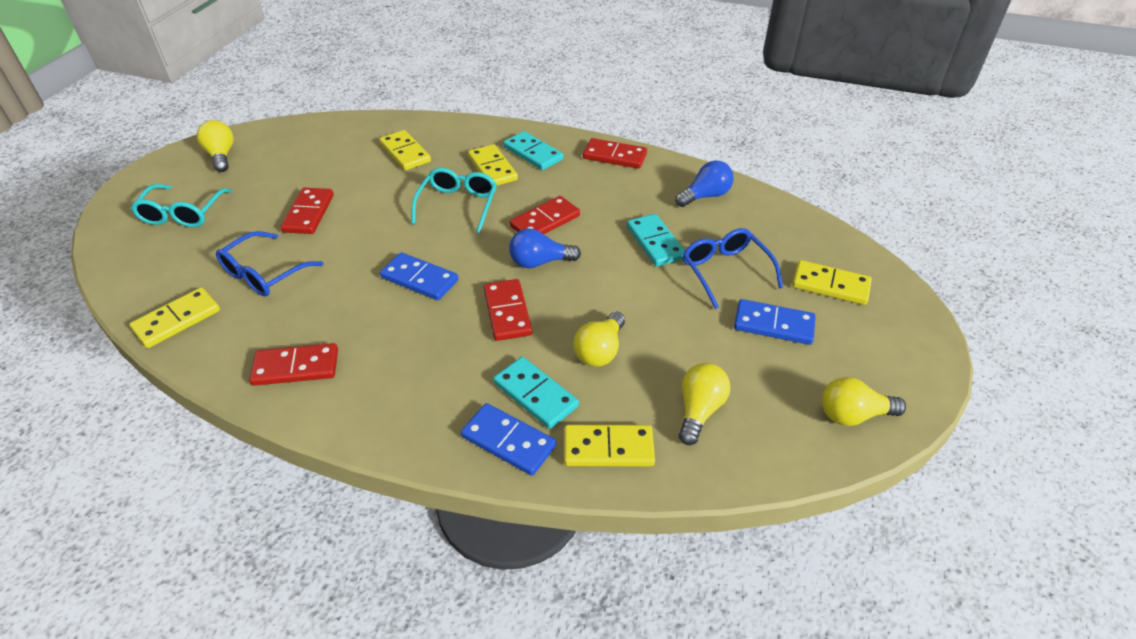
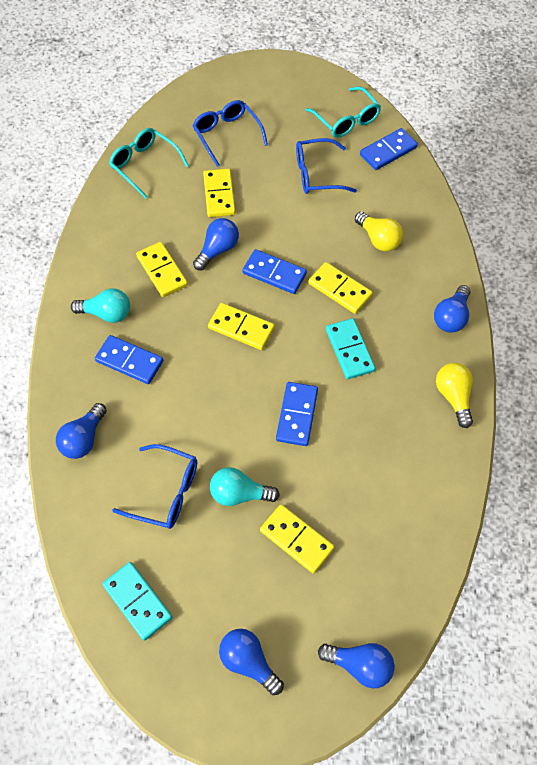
blue domino: [380,252,458,300] [461,403,556,476] [734,299,816,345] = 3 -> [95,335,164,384] [242,249,307,294] [276,382,318,446] [360,128,418,170] = 4
blue glasses: [216,231,324,297] [683,228,783,309] = 2 -> [112,444,197,529] [192,100,268,167] [296,138,357,194] = 3
blue light bulb: [509,228,581,268] [675,160,734,207] = 2 -> [56,403,107,459] [193,218,239,270] [219,629,284,695] [318,643,395,689] [434,285,471,333] = 5
red domino: [249,343,338,386] [281,188,334,234] [484,279,532,341] [510,196,580,234] [583,138,647,169] = 5 -> none = 0
turquoise domino: [493,357,579,429] [503,131,563,170] [627,214,685,267] = 3 -> [102,562,172,641] [326,318,376,379] = 2
turquoise light bulb: none = 0 -> [71,288,130,323] [210,467,280,506] = 2
yellow light bulb: [197,120,234,172] [573,311,625,367] [679,363,730,445] [822,377,906,426] = 4 -> [355,212,403,251] [436,363,473,428] = 2

